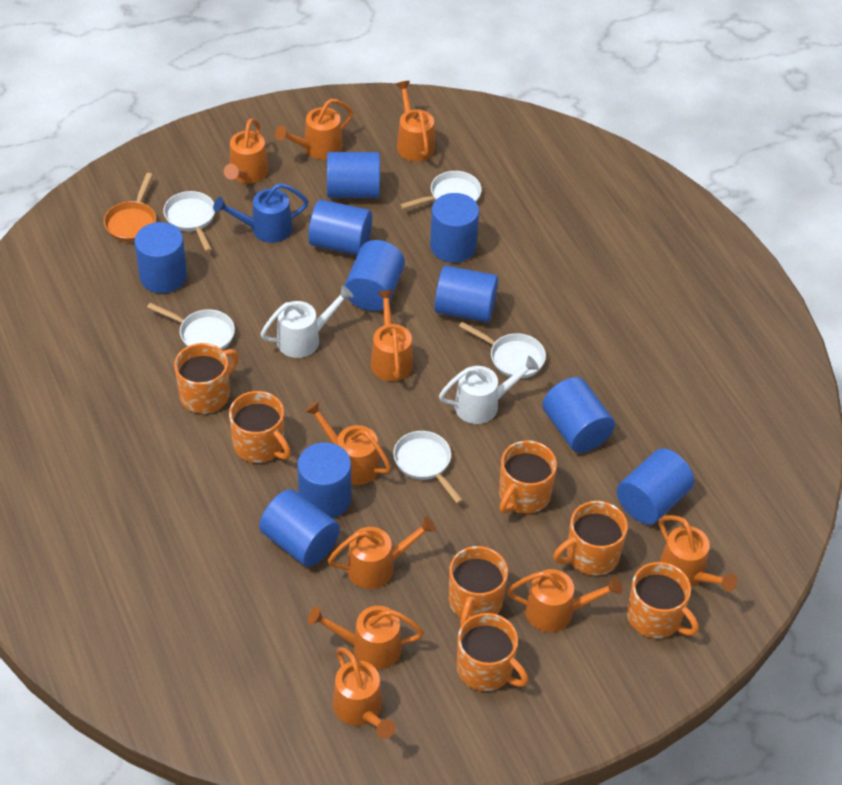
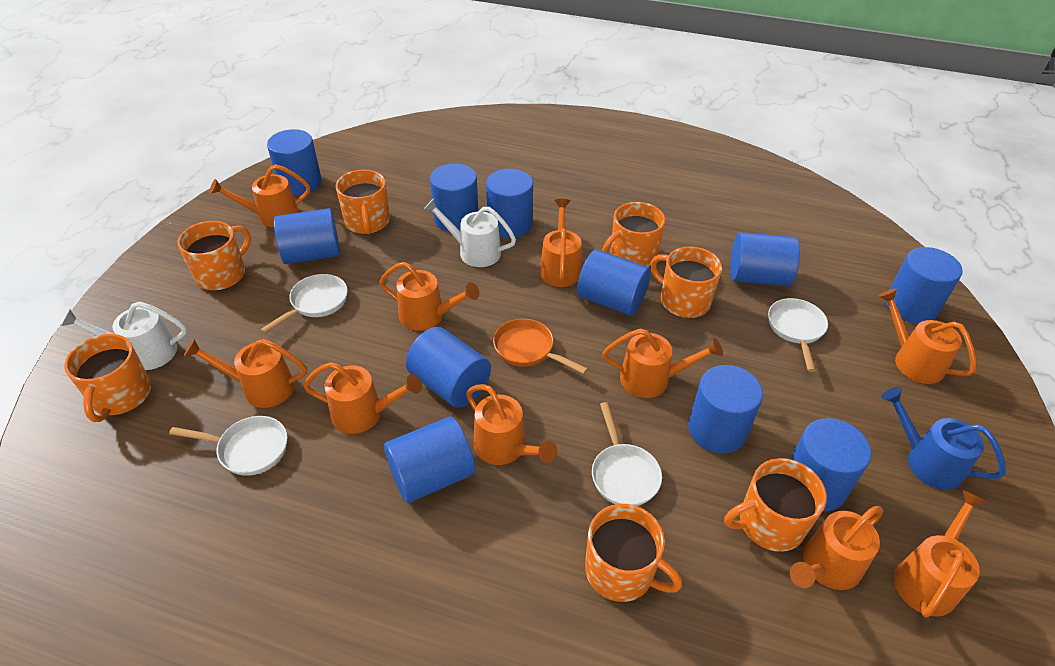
blue cylinder: [134,222,187,293] [259,489,340,567] [298,442,351,518] [308,200,372,255] [327,152,380,198] [344,240,405,311] [430,193,479,263] [435,265,498,322] [542,377,615,453] [617,448,694,525] = 10 -> [267,129,322,195] [274,208,340,264] [384,417,475,503] [406,327,491,408] [430,164,478,232] [486,169,533,238] [577,249,651,316] [688,365,763,454] [730,232,800,286] [790,418,871,512] [886,247,963,324] = 11
white pan: [147,303,235,350] [163,191,215,252] [393,431,463,504] [400,171,482,209] [459,322,546,379] = 5 -> [169,416,287,476] [260,274,347,334] [592,402,662,506] [768,298,828,372] = 4

